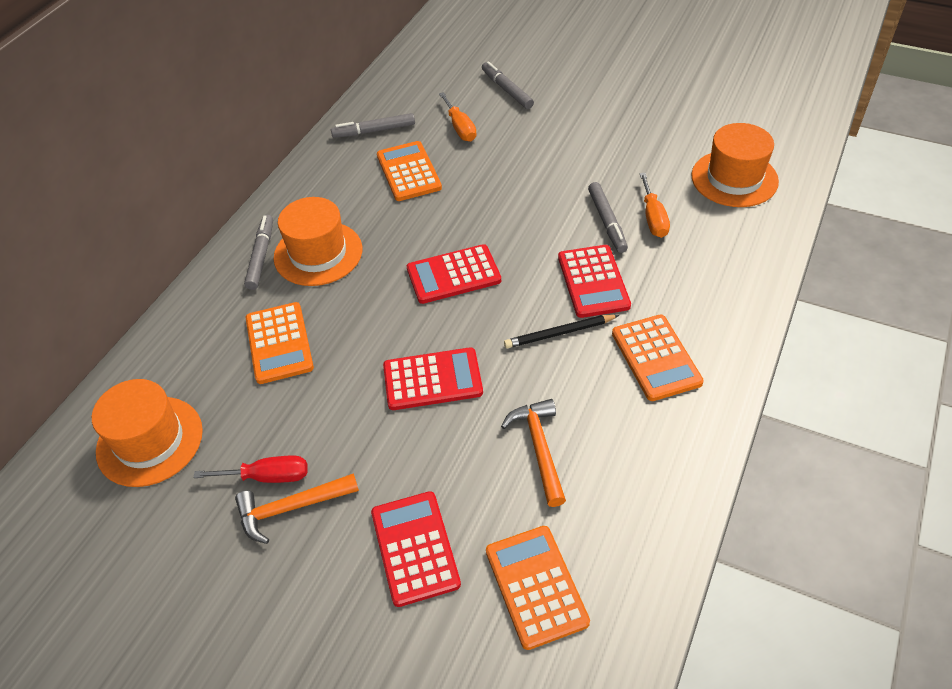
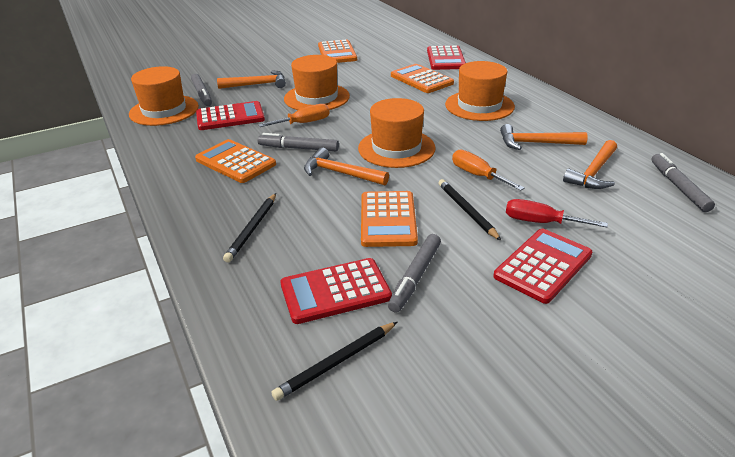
black pencil: [504,315,619,348] = 1 -> [223,193,276,263] [271,322,397,401] [439,179,501,241] = 3
orange hammer: [235,473,359,544] [501,399,566,507] = 2 -> [217,71,286,89] [304,147,389,185] [500,124,588,150] [563,140,617,189] = 4
orange hat: [92,379,203,487] [273,197,362,286] [691,123,779,207] = 3 -> [129,66,199,126] [284,55,350,110] [358,98,436,168] [445,61,515,121] = 4

